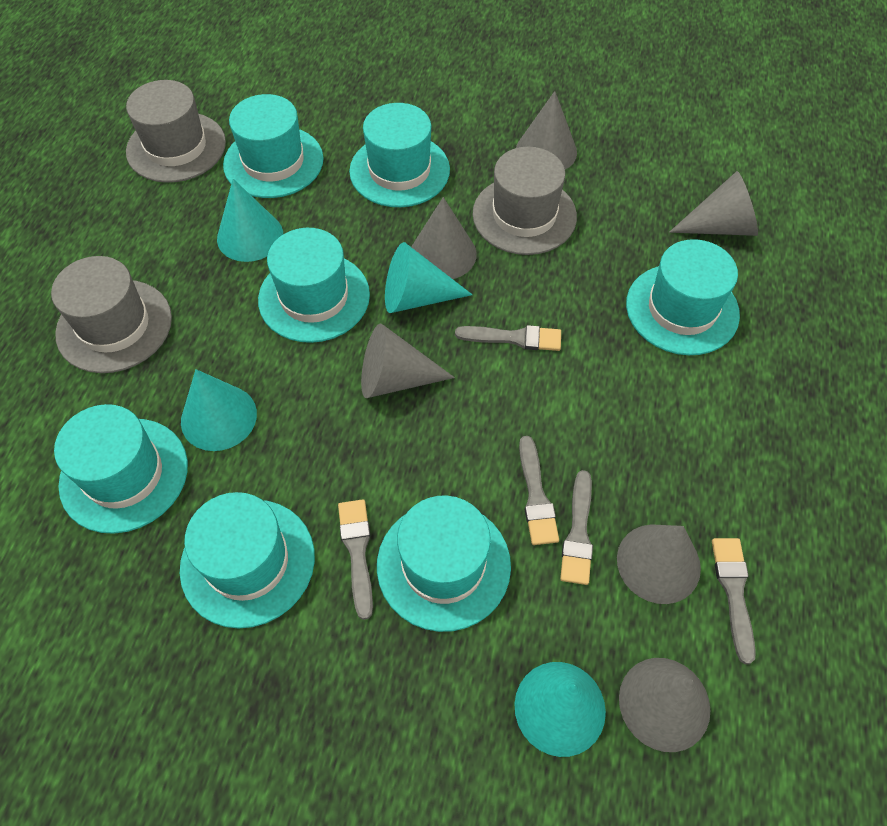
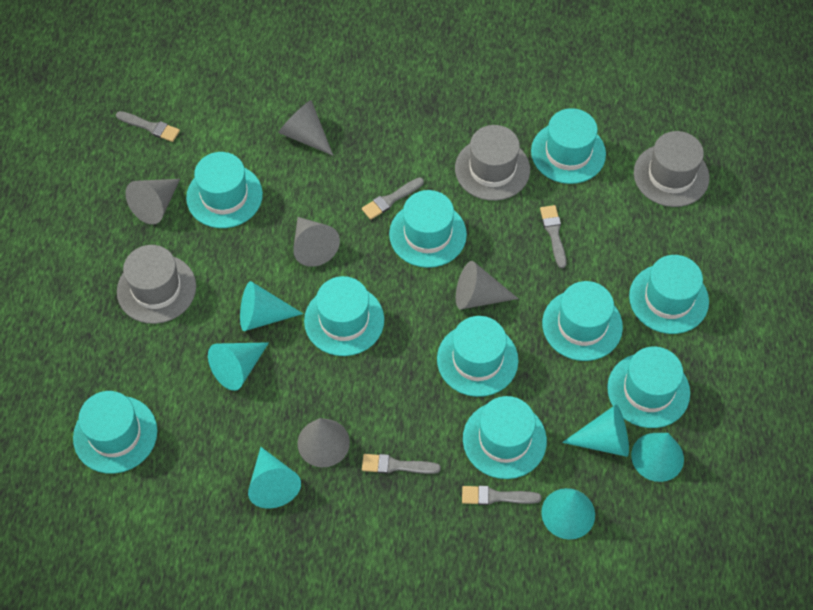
grey cone: [361,324,455,398] [412,197,477,279] [516,91,577,170] [617,524,701,604] [619,658,711,752] [669,171,758,236] = 6 -> [125,179,180,225] [278,100,333,156] [293,217,340,267] [297,418,350,467] [456,261,518,309] = 5
turquoise cone: [181,369,257,451] [217,179,283,262] [385,242,473,313] [515,662,606,757] = 4 -> [208,342,269,391] [240,281,303,331] [248,447,301,508] [541,488,595,540] [562,405,629,457] [631,433,684,482] = 6
turquoise hat: [54,404,188,534] [180,492,315,628] [223,94,324,198] [258,228,370,343] [349,103,450,207] [377,496,511,632] [626,239,740,355] = 7 -> [73,391,157,474] [186,152,263,228] [304,276,384,356] [389,190,467,268] [437,316,518,397] [463,396,547,479] [531,108,606,184] [542,281,623,361] [607,347,690,428] [629,255,709,334] = 10

